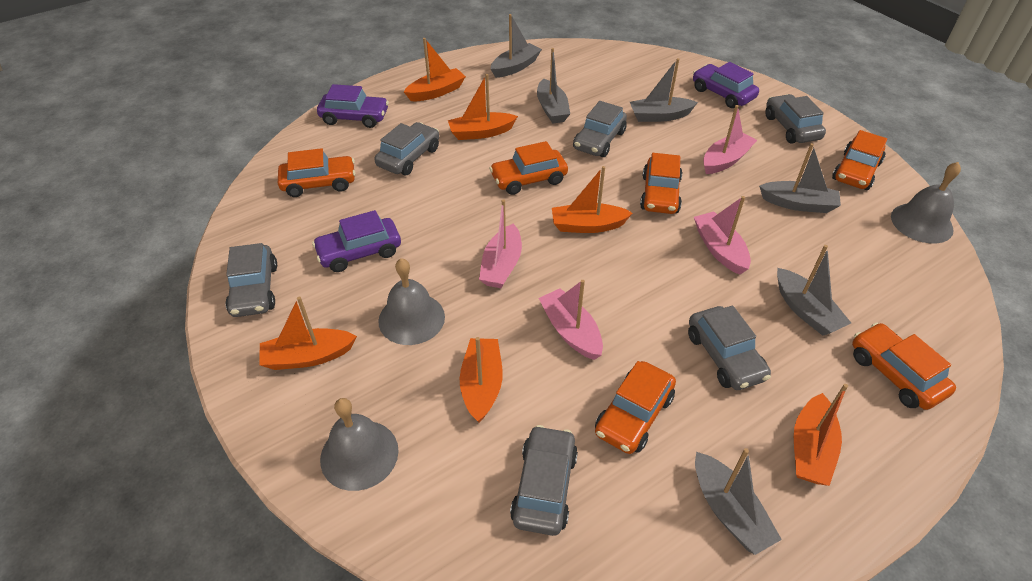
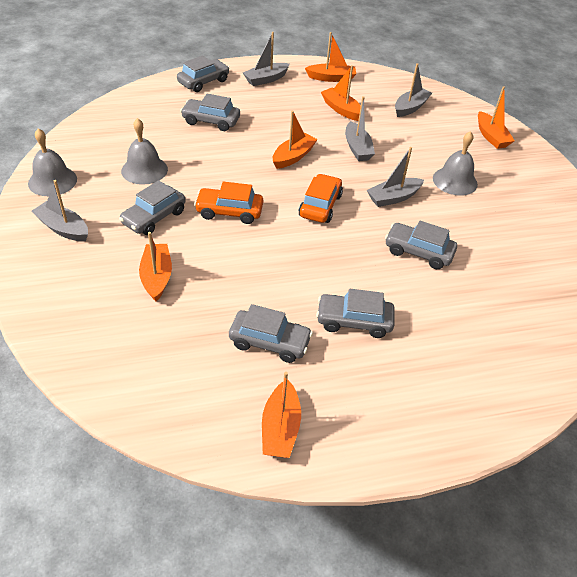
grey boat: [491,14,542,78] [537,48,570,123] [630,58,698,122] [695,448,782,555] [759,143,841,213] [777,245,851,336] = 6 -> [31,180,88,242] [243,32,290,86] [345,96,375,161] [367,147,424,207] [395,63,432,117] = 5
orange car: [278,148,356,197] [489,141,568,195] [595,361,676,454] [640,153,682,214] [832,130,887,190] [852,322,956,410] = 6 -> [194,182,263,224] [298,174,343,223] = 2
pink boat: [479,199,522,288] [539,280,603,360] [694,196,751,275] [703,105,757,174] = 4 -> none = 0
purple car: [312,210,401,272] [317,84,389,128] [693,62,759,108] = 3 -> none = 0

